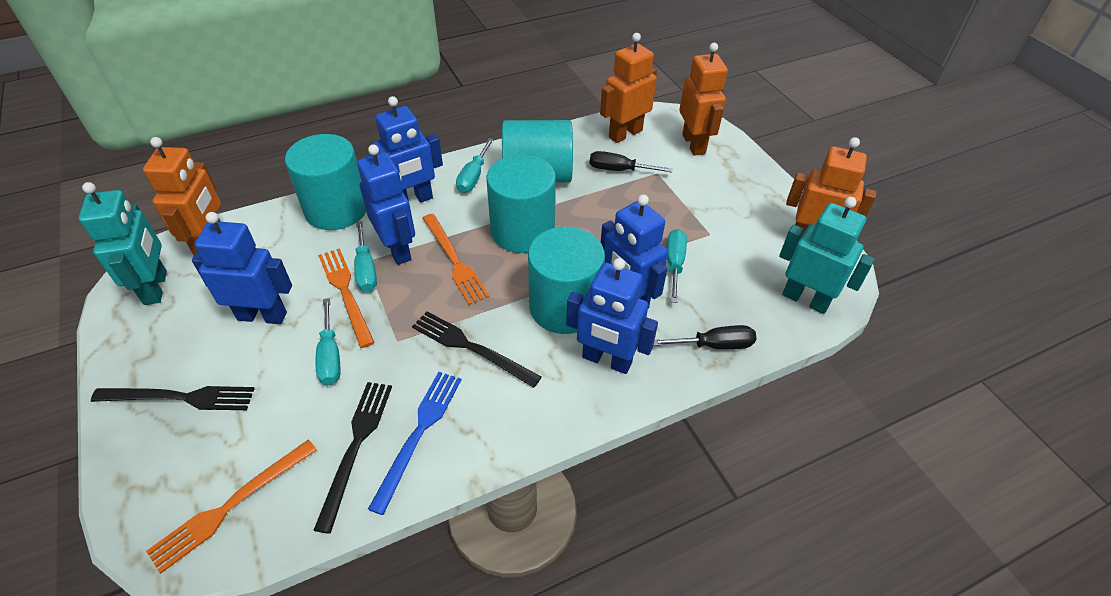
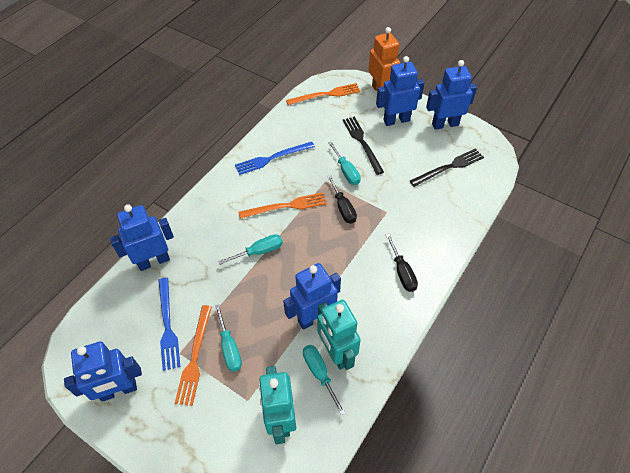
black fork: [91,386,255,410] [314,382,392,534] [412,311,542,388] = 3 -> [343,116,384,175] [410,149,484,187] = 2
blue fork: [368,372,461,515] = 1 -> [158,278,181,371] [235,142,315,175] = 2
orange robot: [143,137,221,255] [600,33,657,143] [679,43,728,156] [786,137,877,237] = 4 -> [368,27,400,91] = 1
turquoise cylinder: [285,134,366,230] [487,155,556,253] [502,120,573,183] [528,227,605,334] = 4 -> none = 0

